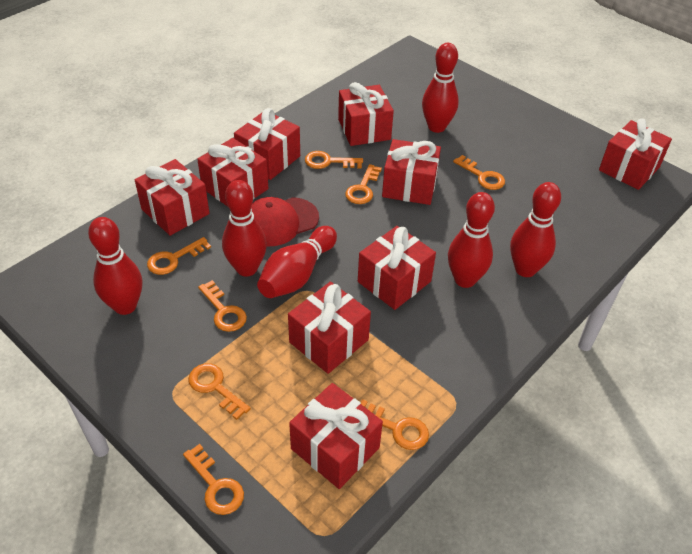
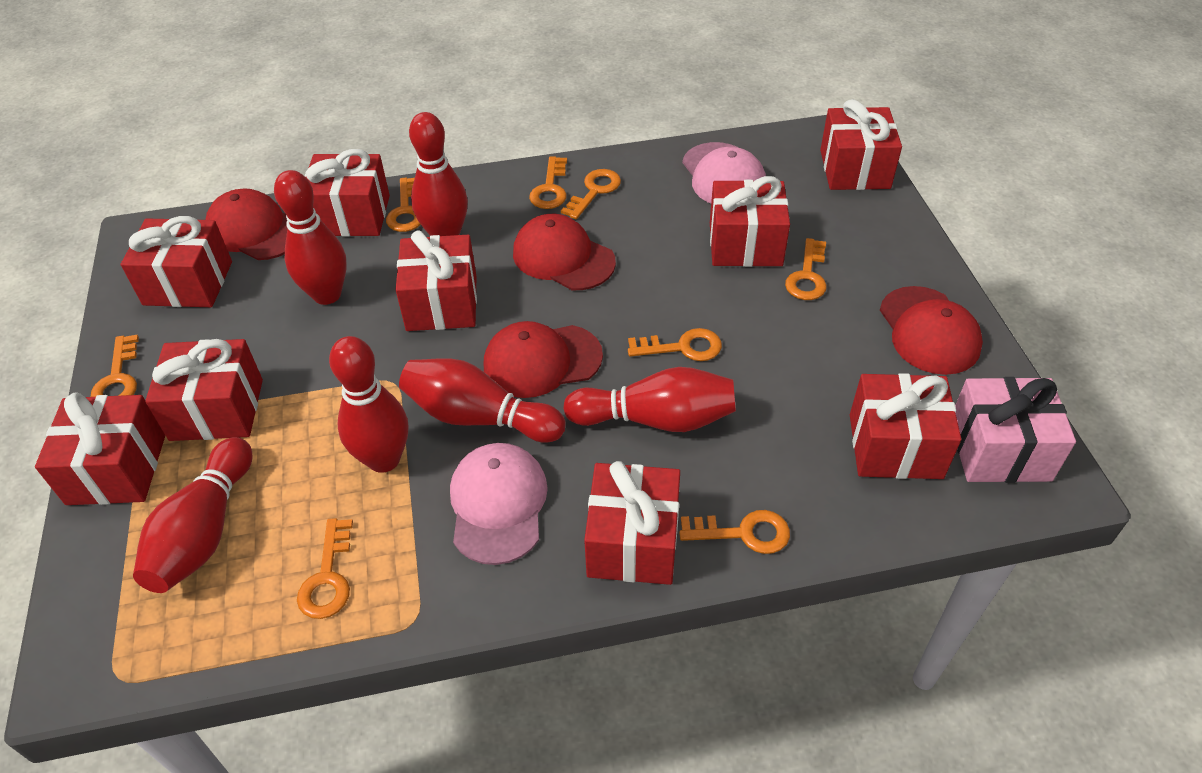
pink cap: none = 0 -> [450,443,548,565] [682,142,766,203] = 2
pink gift: none = 0 -> [955,377,1076,483] = 1
red cap: [251,197,319,247] = 1 -> [205,188,287,260] [484,321,603,398] [513,214,616,290] [880,286,983,375] = 4

